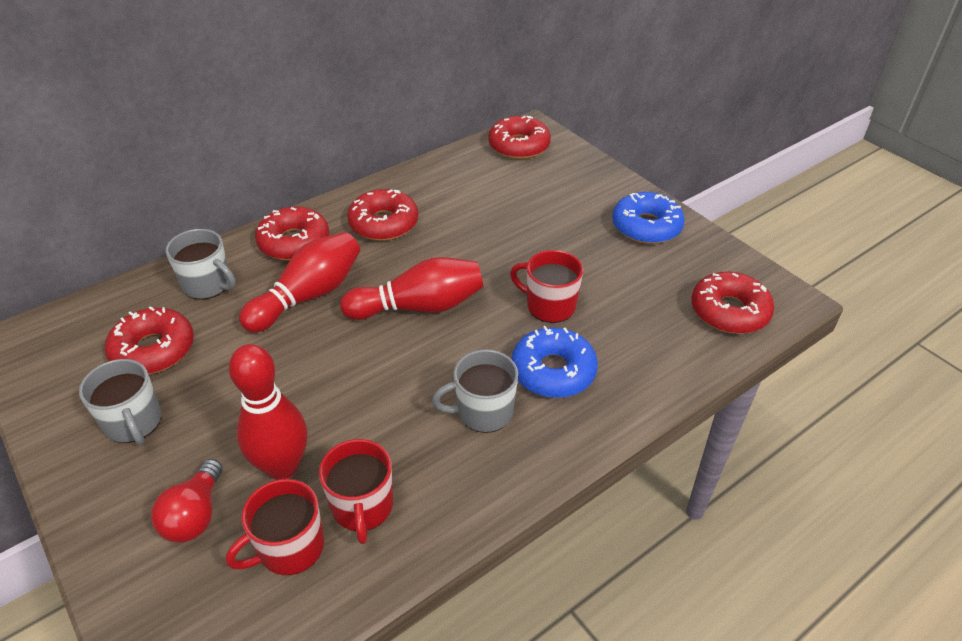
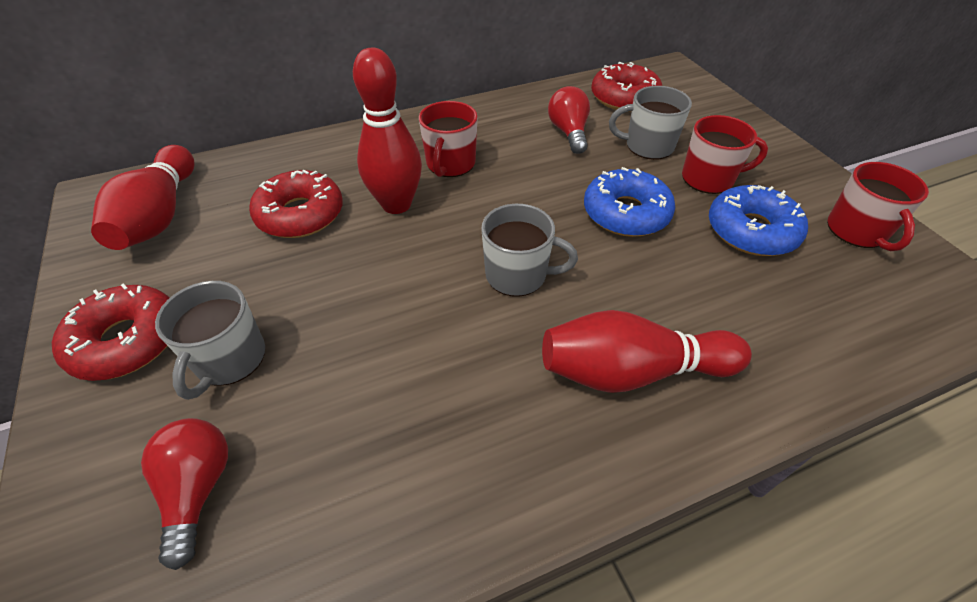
red donut: [105,306,194,374] [255,206,329,260] [347,189,418,241] [488,116,551,159] [691,271,774,334] = 5 -> [52,283,169,381] [249,170,343,238] [591,62,662,112] = 3
red light bulb: [151,459,223,543] = 1 -> [141,418,228,570] [548,86,590,154] = 2

